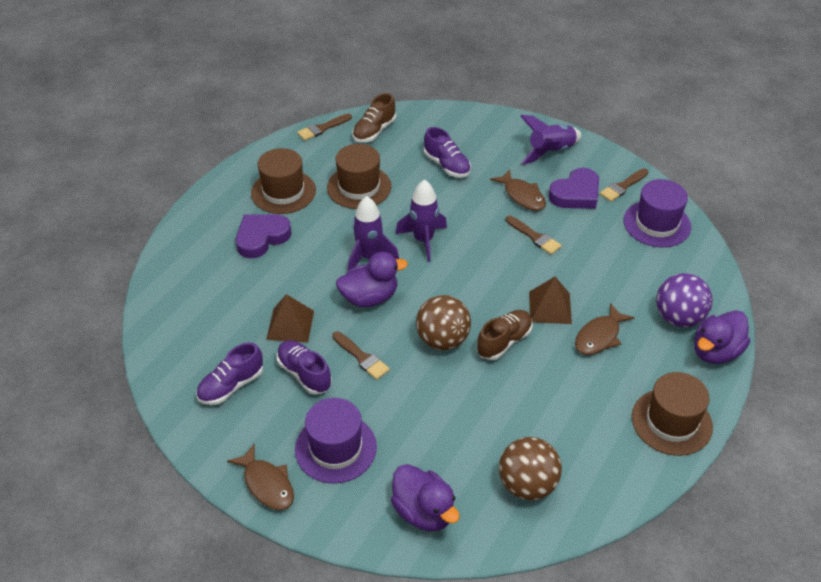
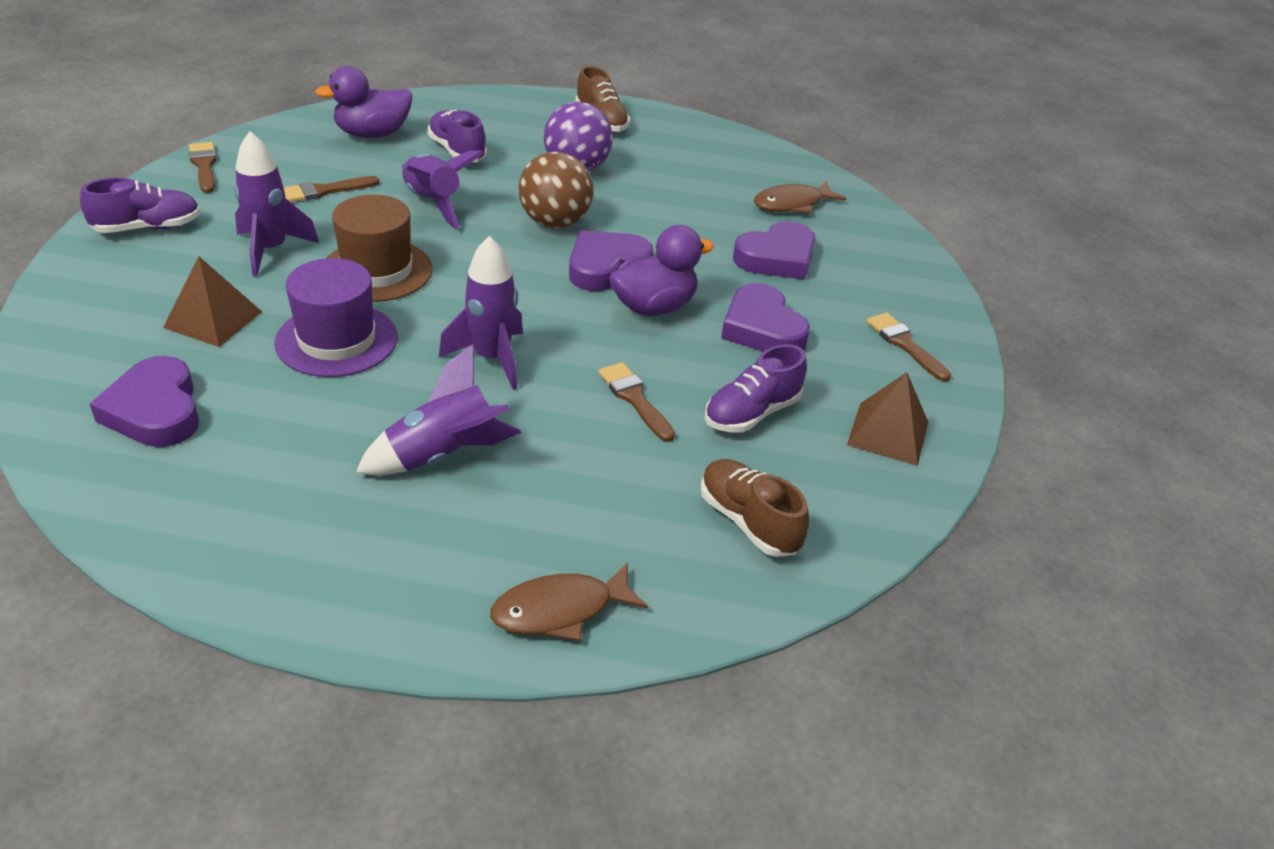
brown ball: [416,295,471,350] [499,437,562,500] = 2 -> [518,152,594,228] = 1
brown fish: [227,444,294,510] [490,169,546,211] [575,303,635,355] = 3 -> [490,562,648,641] [753,181,846,214] = 2
brown hat: [251,148,316,214] [327,144,391,209] [632,372,713,456] = 3 -> [327,195,433,302] = 1
purple duck: [336,252,408,307] [391,464,460,531] [694,310,750,364] = 3 -> [315,66,412,138] [609,225,714,316] = 2
purple hat: [295,398,377,483] [623,179,691,247] = 2 -> [274,258,398,377] = 1
purple heart: [236,214,291,258] [548,168,599,209] = 2 -> [90,356,199,447] [569,230,653,291] [721,283,810,352] [733,221,815,280] = 4
purple rocket: [348,196,399,270] [395,179,447,262] [520,115,582,165] = 3 -> [234,131,319,277] [356,345,521,476] [402,150,484,229] [439,236,523,390] = 4

